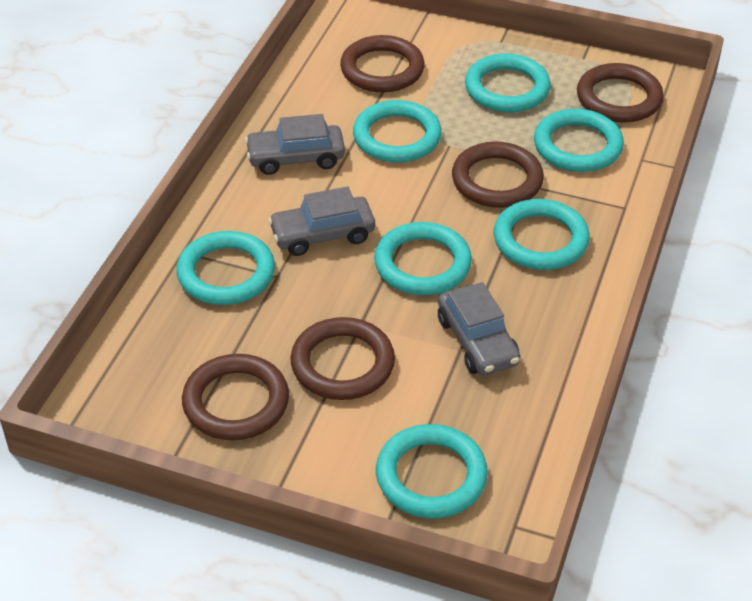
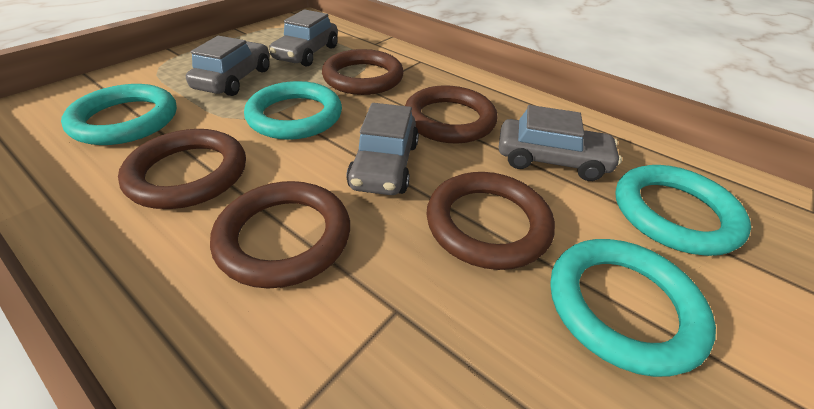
grey car: [245,114,345,175] [268,186,375,256] [438,282,520,375] = 3 -> [186,36,270,96] [269,9,338,67] [346,103,419,195] [499,105,622,181] = 4
turquoise ring: [176,231,275,305] [353,100,442,163] [374,222,472,295] [376,424,488,518] [465,53,551,112] [494,199,590,270] [534,109,624,172] = 7 -> [61,84,177,145] [244,81,342,140] [550,239,716,377] [615,165,751,256] = 4

